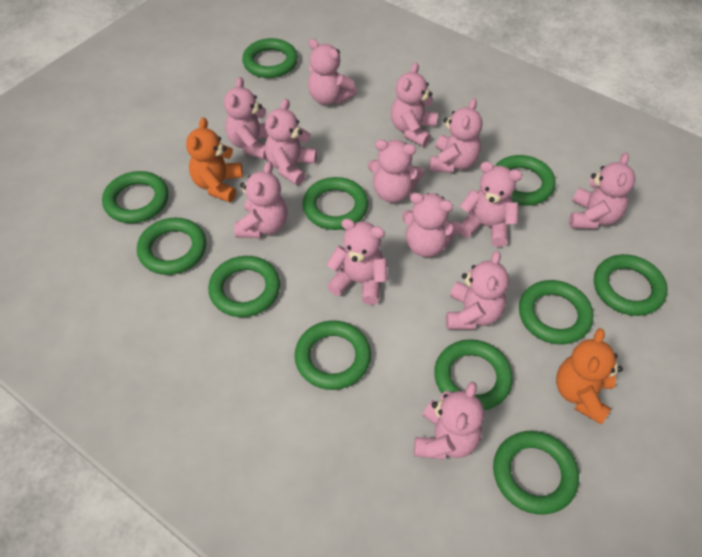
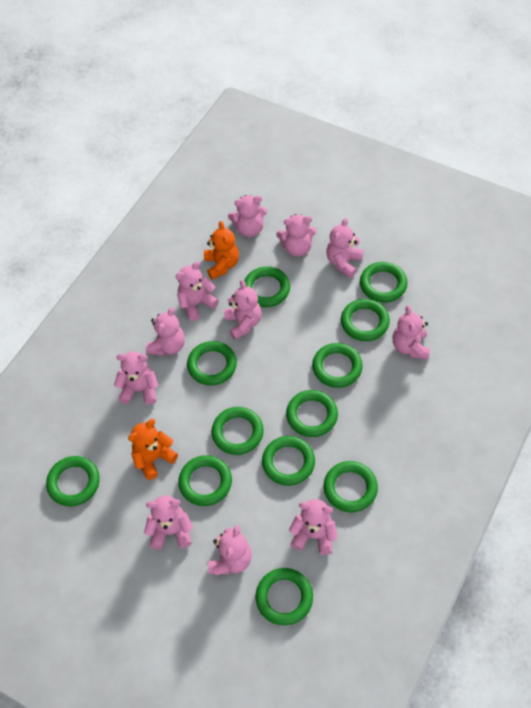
green ring: [102,171,168,223] [137,218,206,275] [208,256,280,317] [242,38,298,78] [294,320,371,390] [303,177,368,230] [434,339,513,411] [493,431,579,514] [495,155,555,206] [519,280,593,345] [594,254,668,316] = 11 -> [46,456,100,506] [178,455,232,506] [187,341,237,386] [212,407,264,455] [244,267,290,307] [256,568,313,626] [262,436,315,486] [286,390,338,437] [312,343,363,388] [323,461,378,512] [341,299,390,341] [360,262,408,302] = 12
pink teddy bear: [224,77,269,160] [234,161,287,238] [265,99,317,185] [308,39,357,105] [327,219,388,305] [368,139,424,203] [391,63,437,147] [402,193,461,257] [414,382,484,459] [429,98,482,173] [446,251,509,330] [459,161,522,247] [569,153,636,229] = 13 -> [114,352,159,405] [144,495,193,550] [146,307,185,356] [176,261,219,321] [208,525,252,575] [224,280,262,340] [228,195,267,237] [276,214,317,257] [289,499,338,555] [327,218,364,278] [393,305,430,360] = 11

